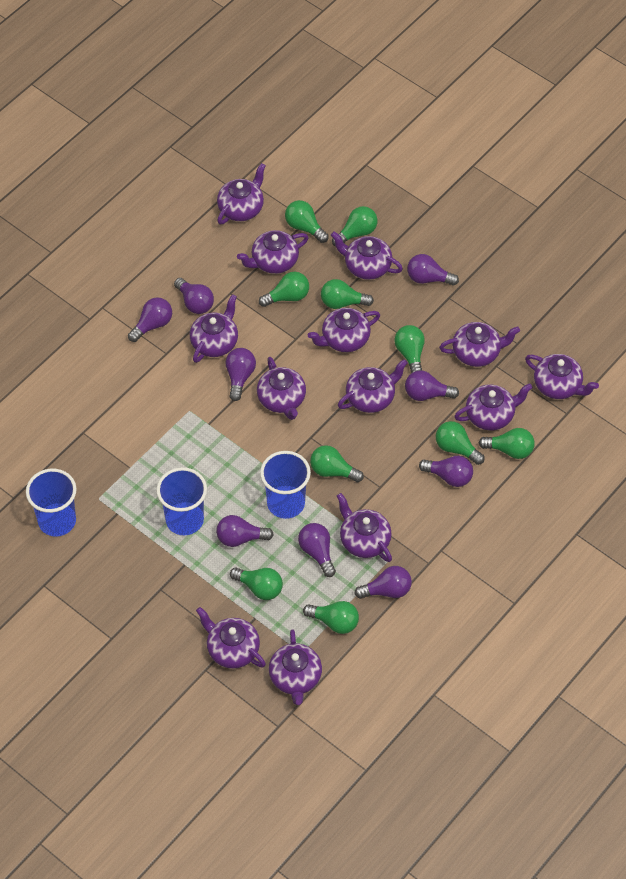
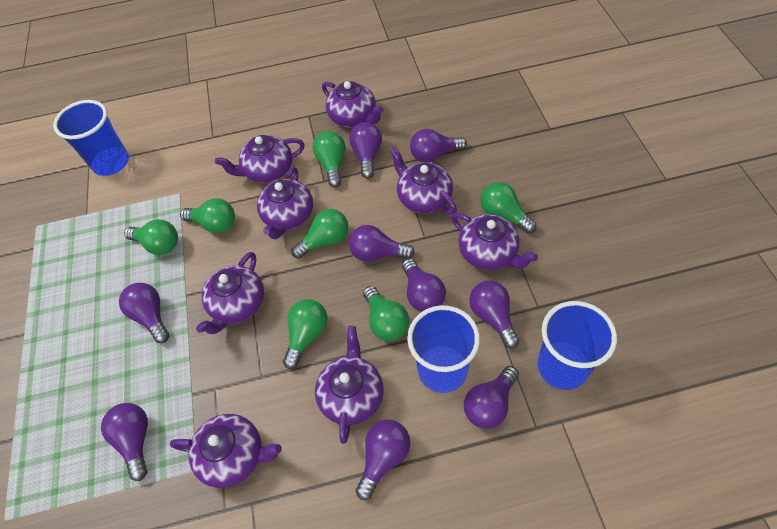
green light bulb: [230,568,283,600] [259,272,309,307] [285,200,329,243] [303,601,359,634] [310,445,364,482] [321,279,374,309] [332,206,377,246] [394,325,425,373] [436,421,485,465] [479,428,535,459] = 10 -> [124,219,178,255] [180,198,235,233] [283,299,327,369] [291,209,348,259] [313,131,346,187] [363,286,409,341] [480,182,537,233] = 7
purple teapot: [190,294,238,363] [196,607,266,669] [217,163,266,224] [237,230,309,274] [257,357,306,420] [269,629,322,705] [308,308,380,352] [331,231,403,280] [337,493,392,562] [338,359,408,413] [439,322,520,367] [454,383,533,430] [525,354,599,399] = 13 -> [170,414,282,488] [196,252,264,334] [215,135,305,183] [257,167,313,239] [315,326,384,444] [322,81,384,127] [389,147,457,214] [451,213,538,270] = 8

